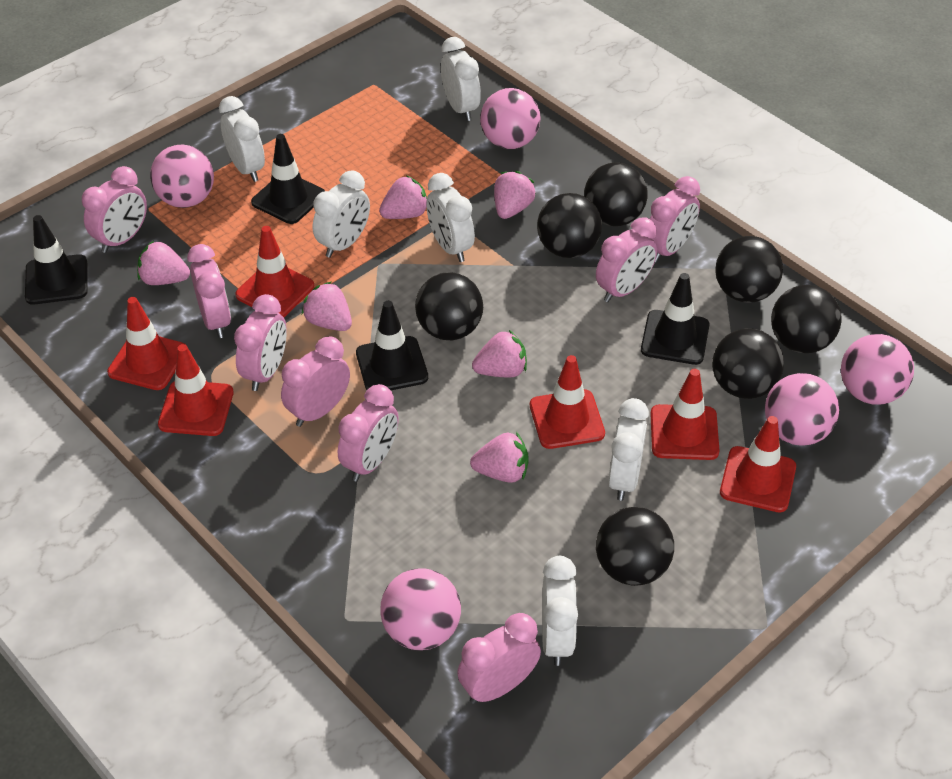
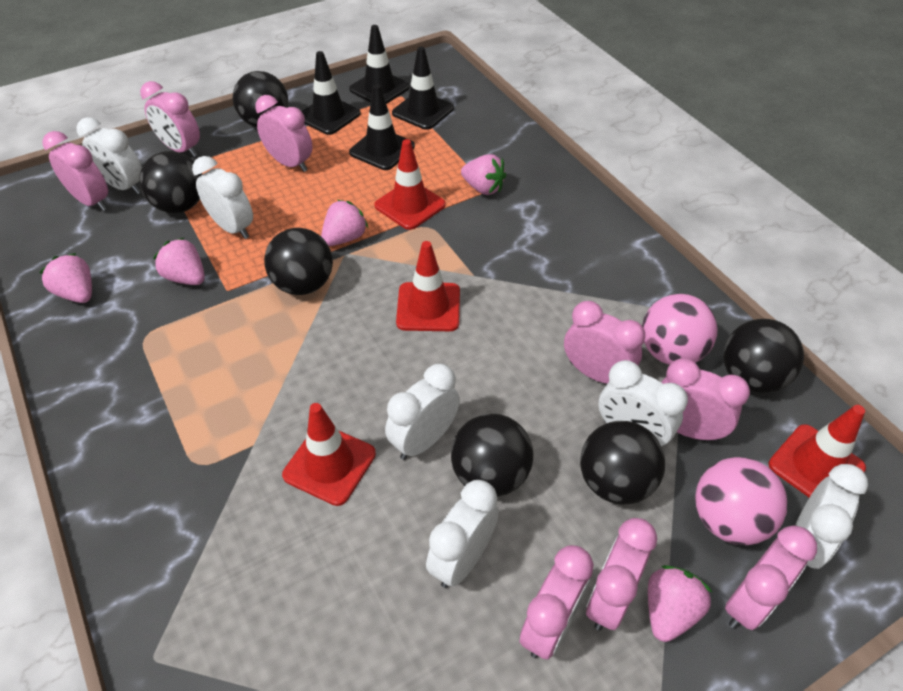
black ball: [415,272,483,340] [537,193,602,258] [584,162,648,226] [596,507,674,586] [712,328,784,399] [715,236,783,303] [771,285,842,353] = 7 -> [139,151,202,213] [233,71,288,127] [264,228,333,295] [451,414,534,496] [580,421,665,505] [723,319,804,393] = 6
pink ball: [150,144,214,208] [380,568,461,650] [480,88,541,149] [765,373,839,446] [841,334,914,405] = 5 -> [642,294,717,365] [695,457,788,545] = 2
pink strawberry: [137,241,190,285] [302,282,352,331] [379,175,427,219] [470,432,529,483] [472,330,527,377] [494,171,536,219] = 6 -> [39,253,92,303] [153,238,205,285] [321,200,368,246] [461,154,506,195] [648,565,712,642] = 5
red traffic cone: [107,297,186,390] [158,344,234,436] [235,226,314,317] [530,355,605,449] [650,369,720,460] [720,416,796,513] = 6 -> [282,403,376,506] [374,139,446,230] [396,241,460,331] [769,405,866,498] = 4

